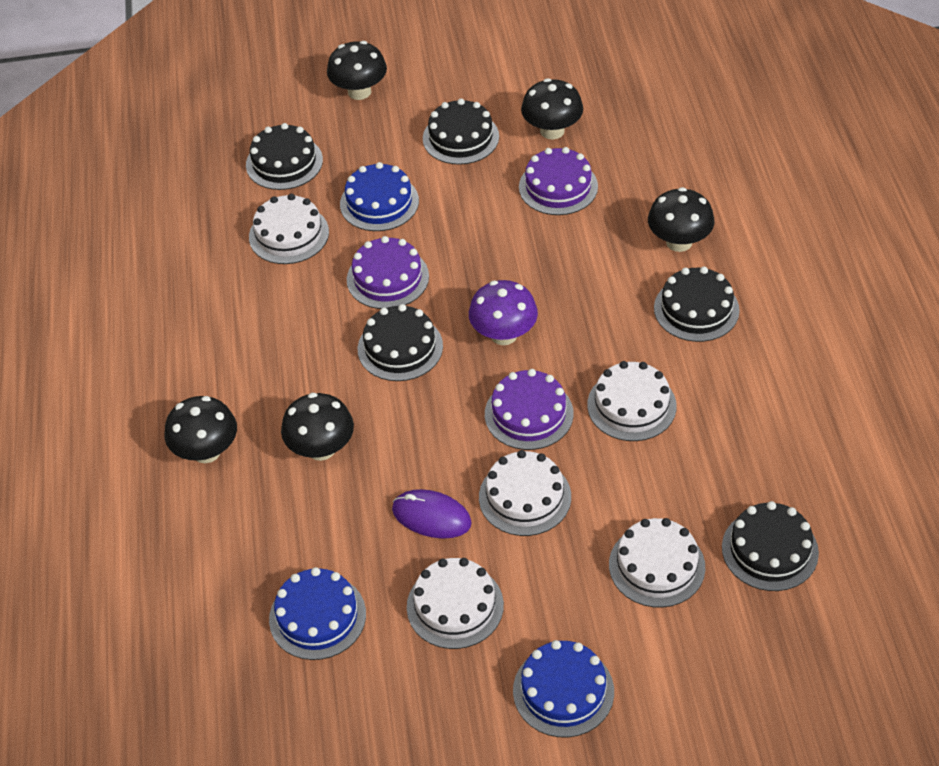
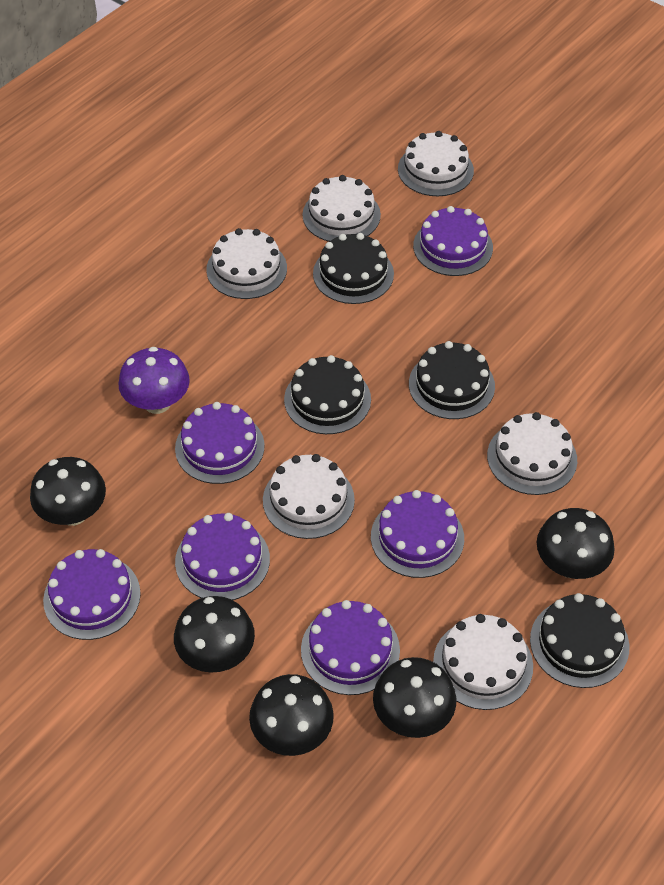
black cake: [246,123,323,190] [358,304,443,381] [423,98,499,165] [654,267,740,342] [722,501,819,591] = 5 -> [284,355,371,434] [313,233,394,304] [409,341,495,419] [530,593,629,688] = 4
blue cake: [269,567,366,660] [340,162,419,231] [513,640,614,737] = 3 -> none = 0
purple cake: [347,236,429,309] [485,369,574,450] [519,147,598,215] = 3 -> [43,549,141,640] [175,402,265,484] [175,513,270,600] [301,600,400,695] [371,490,464,578] [413,206,493,276] = 6
purple mouse: [392,489,472,539] = 1 -> none = 0
white cake: [249,194,329,264] [407,558,504,649] [479,450,571,536] [587,361,677,441] [609,518,705,608] = 5 -> [206,228,287,299] [263,454,355,539] [302,175,381,242] [398,131,474,196] [433,614,533,710] [487,412,577,495] = 6

